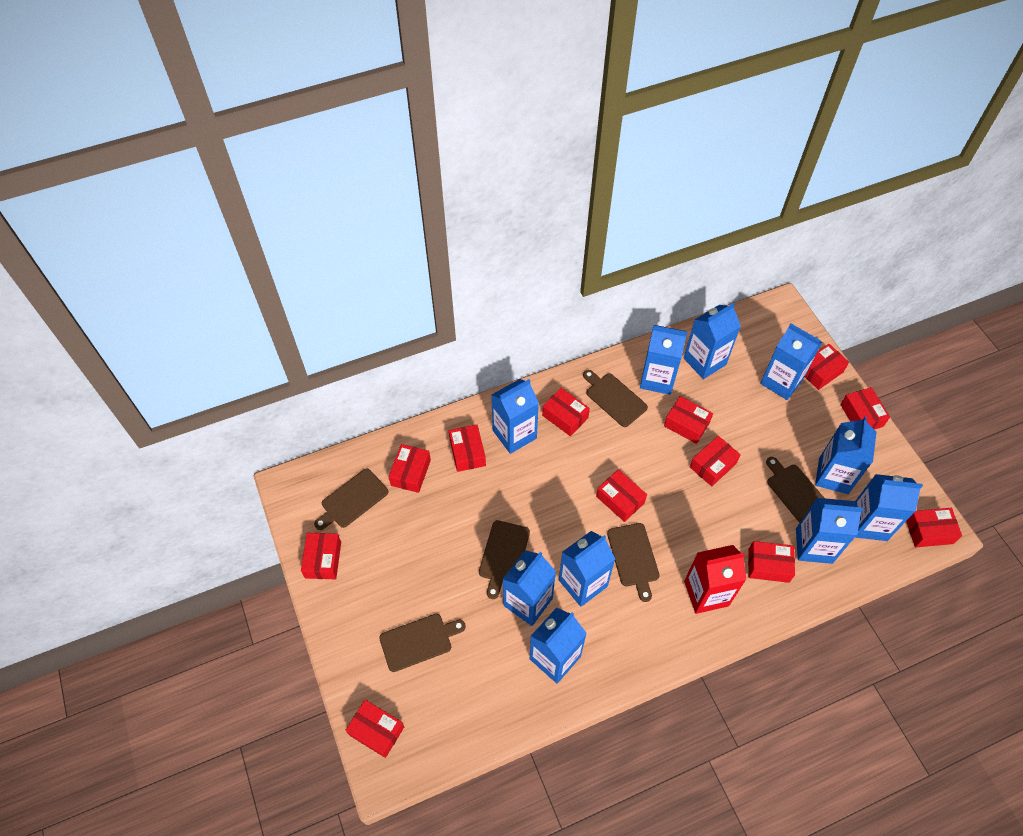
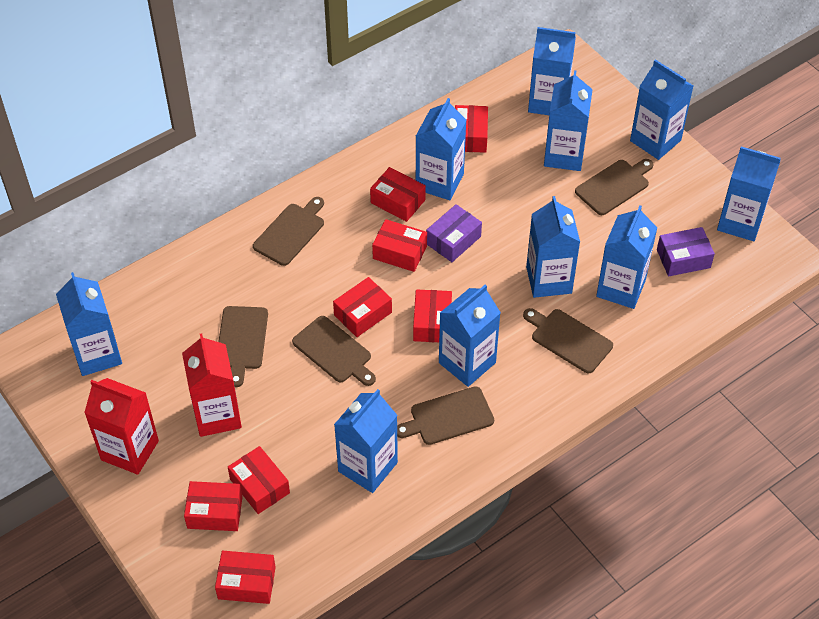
purple box: none = 0 -> [426,204,482,262] [657,227,715,276] = 2
red box: [301,533,341,579] [345,700,404,758] [389,444,431,493] [449,425,486,472] [542,388,590,436] [596,469,647,522] [664,396,713,444] [690,436,741,486] [748,541,795,583] [805,344,849,390] [840,387,890,430] [906,508,962,547] = 12 -> [184,481,243,531] [215,551,276,604] [228,446,290,514] [333,277,392,337] [370,167,426,222] [372,219,427,272] [413,290,452,342] [455,105,488,153] = 8
red carton: [684,545,746,614] = 1 -> [84,378,159,475] [182,333,242,437] = 2

